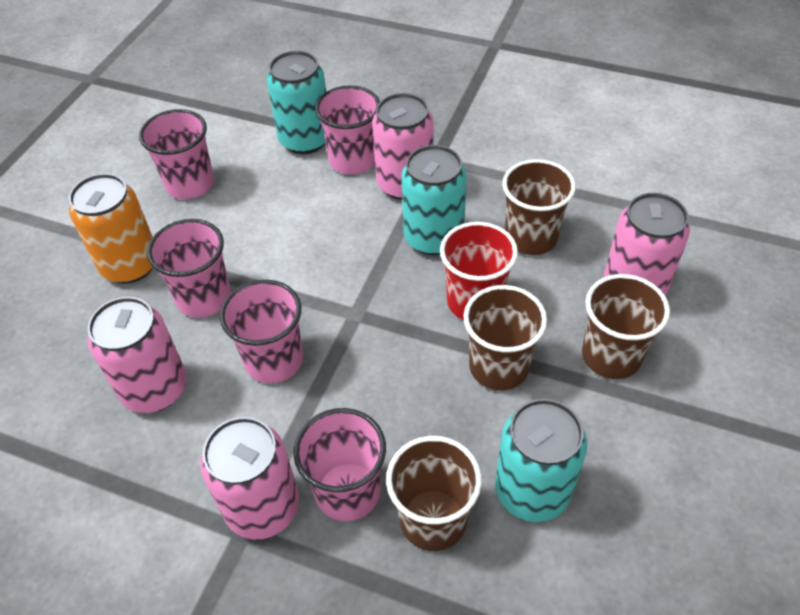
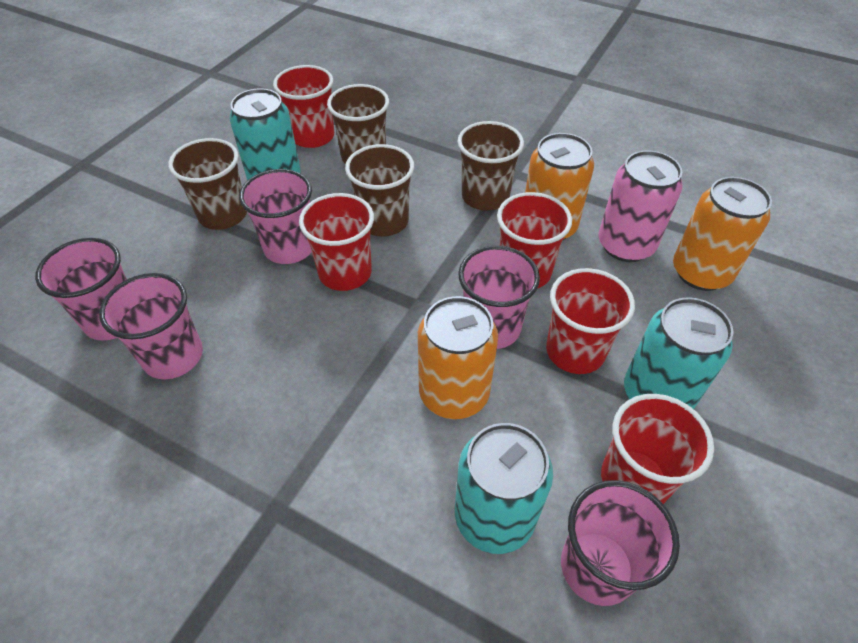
orange can: [69,173,153,283] = 1 -> [418,296,498,419] [525,133,594,240] [673,177,772,291] = 3
pink can: [88,297,187,413] [200,417,299,540] [372,93,433,200] [604,193,690,296] = 4 -> [599,150,683,262] = 1
red cup: [440,222,518,320] = 1 -> [273,65,334,148] [299,193,374,291] [497,192,572,288] [546,268,635,374] [601,394,714,504] = 5

